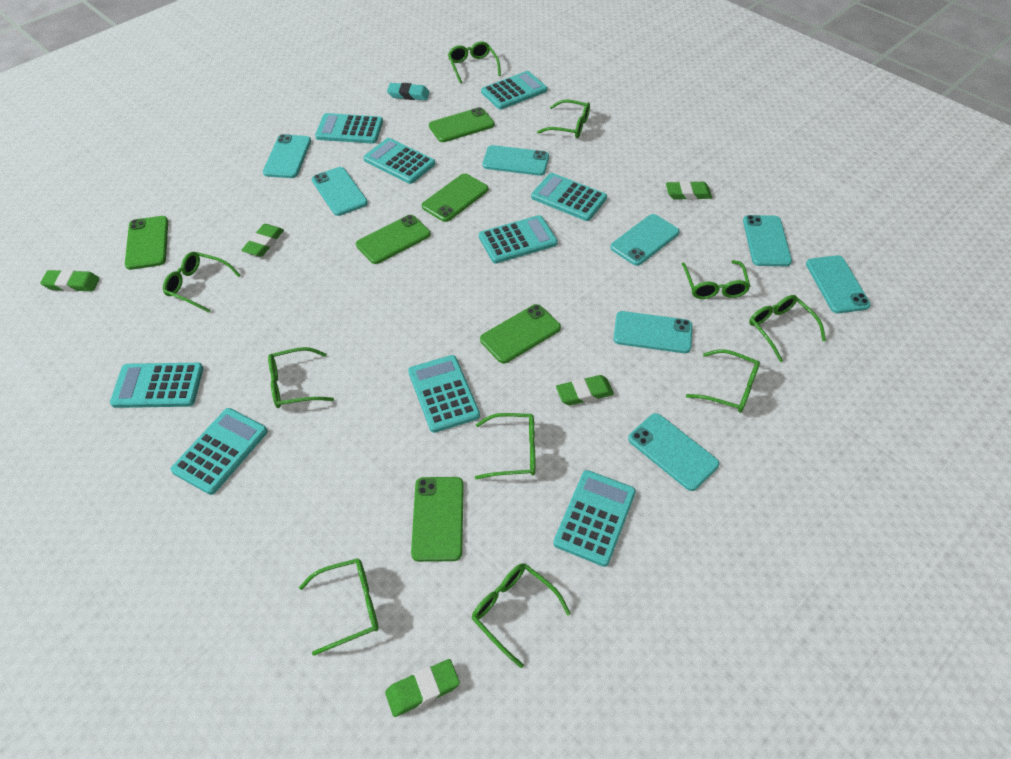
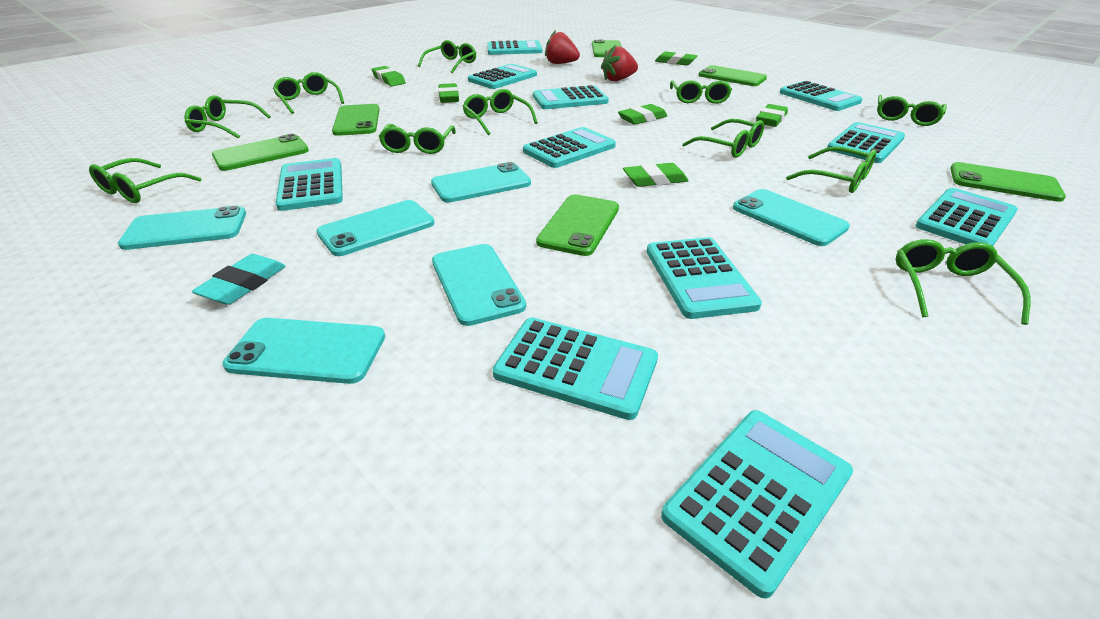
green eraser: [40,269,100,292] [241,224,284,257] [385,659,460,717] [556,375,614,406] [666,181,712,200] = 5 -> [371,66,406,87] [438,83,459,103] [618,104,667,125] [623,163,689,187] [655,51,698,66] [756,104,788,127] = 6
green glasses: [163,252,240,313] [268,347,334,408] [299,558,379,656] [448,41,501,84] [471,564,571,668] [475,413,535,479] [537,99,590,138] [682,260,751,299] [686,349,760,413] [749,295,826,362] = 10 -> [89,158,201,203] [184,95,271,138] [273,72,344,114] [378,124,456,154] [418,40,476,73] [462,89,538,135] [670,80,732,104] [682,119,764,158] [786,147,877,193] [877,95,947,126] [896,239,1031,325] = 11
red strawberry: none = 0 -> [545,30,580,64] [601,45,638,81] = 2
turquoise calculator: [110,363,203,408] [171,408,268,495] [315,113,383,144] [363,138,435,184] [408,355,480,433] [479,215,558,263] [481,71,547,109] [531,173,607,221] [553,470,636,567] = 9 -> [276,158,343,211] [468,64,537,89] [487,40,542,55] [493,318,658,420] [523,127,616,168] [533,85,609,109] [647,237,762,319] [661,410,853,599] [780,81,863,111] [827,122,905,163] [915,188,1018,246] = 11
turquoise phone: [263,134,311,178] [312,167,368,216] [483,145,549,176] [610,214,680,266] [613,311,692,353] [628,413,719,491] [743,215,792,266] [806,255,871,313] = 8 -> [118,206,246,250] [222,318,385,384] [317,200,434,256] [431,162,531,203] [432,244,526,326] [733,189,850,246] = 6

